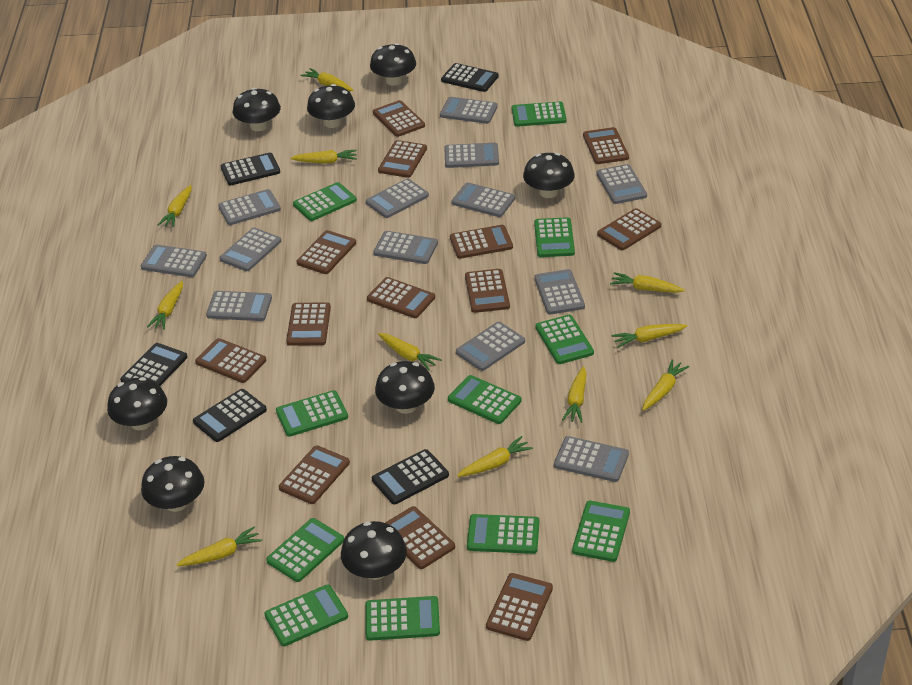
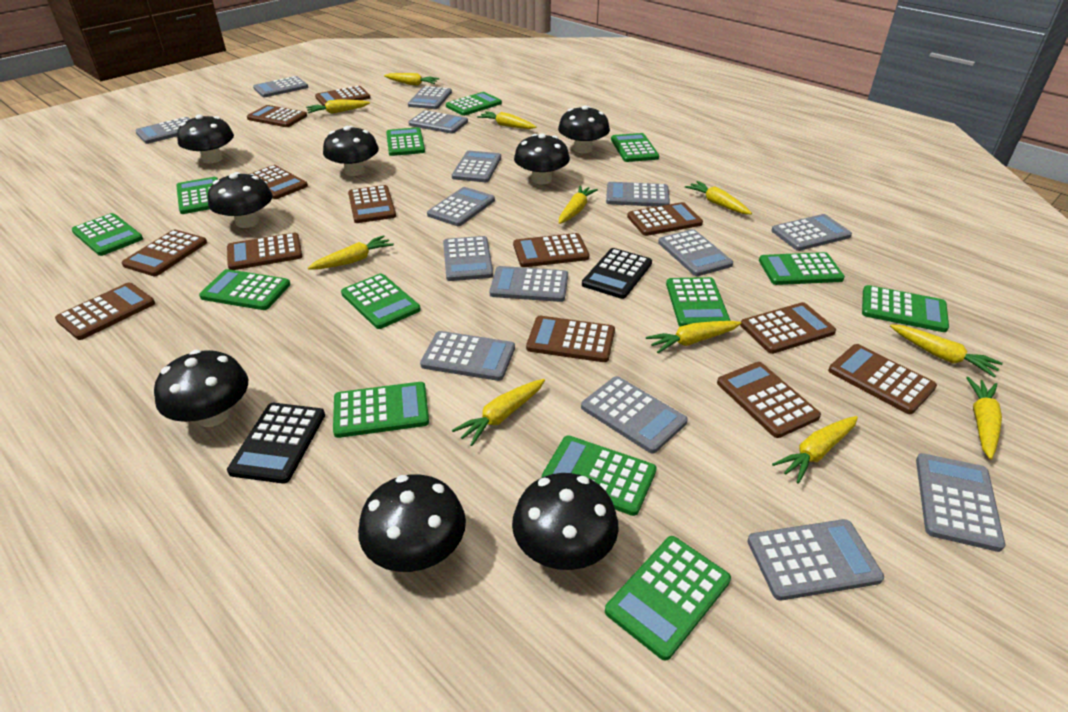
black calculator: [120,343,187,386] [193,389,267,442] [221,153,280,185] [372,449,449,505] [441,63,499,92] = 5 -> [227,403,325,484] [582,248,652,299] = 2
green calculator: [264,584,348,646] [266,518,344,582] [276,390,348,437] [293,182,357,221] [365,596,440,641] [448,375,521,424] [467,514,539,554] [512,102,566,127] [534,217,575,257] [536,315,594,364] [572,501,630,562] = 11 -> [71,213,143,256] [176,177,218,214] [199,269,291,310] [333,382,429,438] [341,274,421,329] [386,127,425,156] [446,92,502,116] [542,435,657,516] [605,536,731,661] [611,133,659,162] [666,277,730,327] [759,252,845,285] [862,285,949,332] = 13
grey calculator: [141,244,207,277] [206,291,272,321] [218,189,281,225] [219,228,281,271] [366,178,429,218] [373,231,438,264] [440,97,497,124] [444,143,499,168] [452,182,515,217] [456,322,525,371] [534,269,585,315] [554,436,629,482] [597,164,647,204] = 13 -> [135,117,190,144] [253,76,308,97] [408,86,452,109] [409,110,468,134] [420,331,515,381] [427,187,495,226] [443,236,493,281] [452,151,501,182] [490,266,568,302] [581,376,688,454] [606,182,670,207] [658,229,733,276] [747,519,884,601] [771,214,852,251] [916,453,1005,552] = 15

